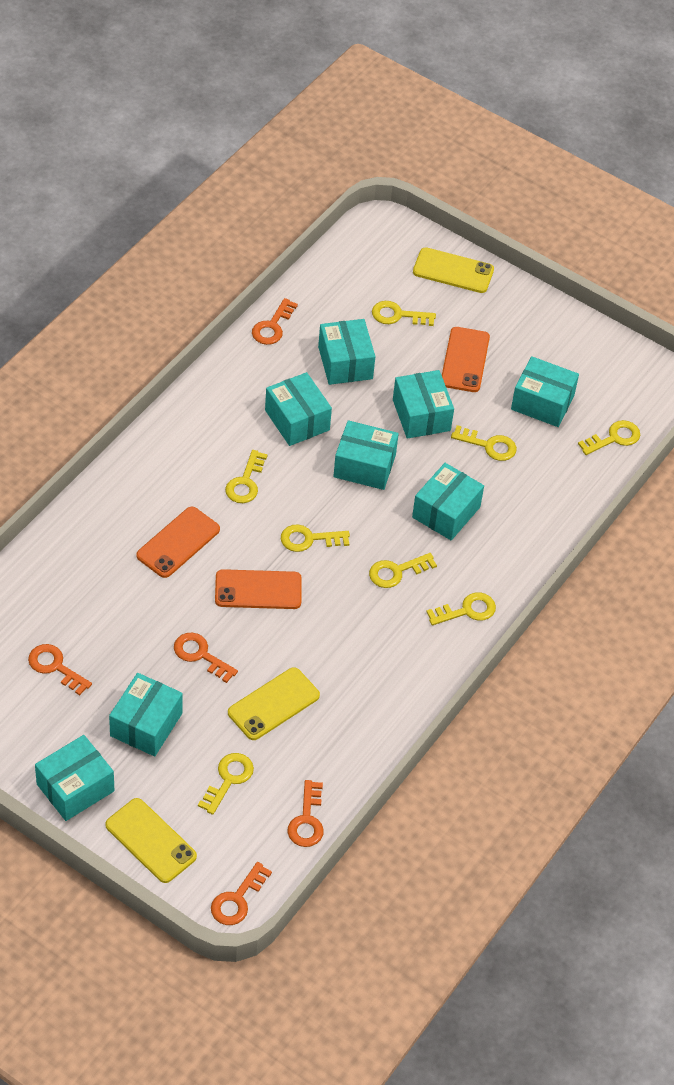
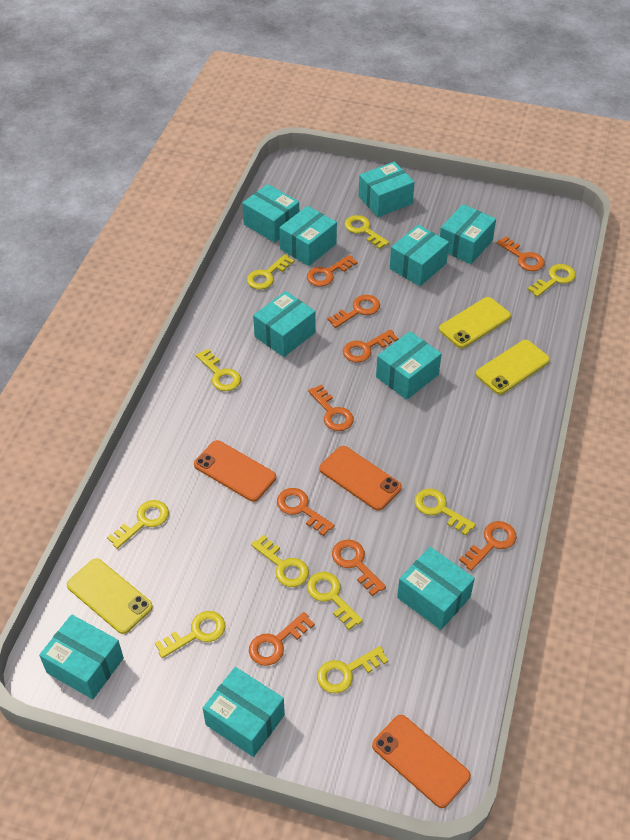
orange key: [28,644,92,695] [174,632,238,683] [211,862,272,925] [252,298,298,345] [287,780,324,847] = 5 -> [249,612,315,666] [277,488,335,536] [307,255,358,287] [308,385,354,431] [327,295,380,328] [332,539,386,596] [343,329,398,363] [459,521,517,571] [497,236,545,271] = 9
turquoise box: [35,735,114,821] [109,673,183,756] [265,372,332,446] [318,319,376,385] [333,420,399,490] [393,370,454,439] [412,463,484,540] [511,356,579,427] = 8 -> [39,614,124,699] [203,667,285,757] [242,184,299,243] [253,291,315,357] [279,206,337,266] [359,162,415,217] [376,331,441,400] [390,225,449,286] [397,547,475,630] [440,204,496,264] = 10
yellow key: [198,753,254,815] [225,450,267,503] [281,524,350,552] [369,553,437,588] [372,301,436,326] [427,592,496,625] [451,425,517,461] [578,420,640,455] = 8 -> [107,500,169,549] [155,611,225,658] [196,348,241,391] [247,254,294,290] [251,535,309,587] [307,572,363,630] [317,646,388,694] [345,215,389,249] [415,489,476,536] [528,264,576,297] = 10

